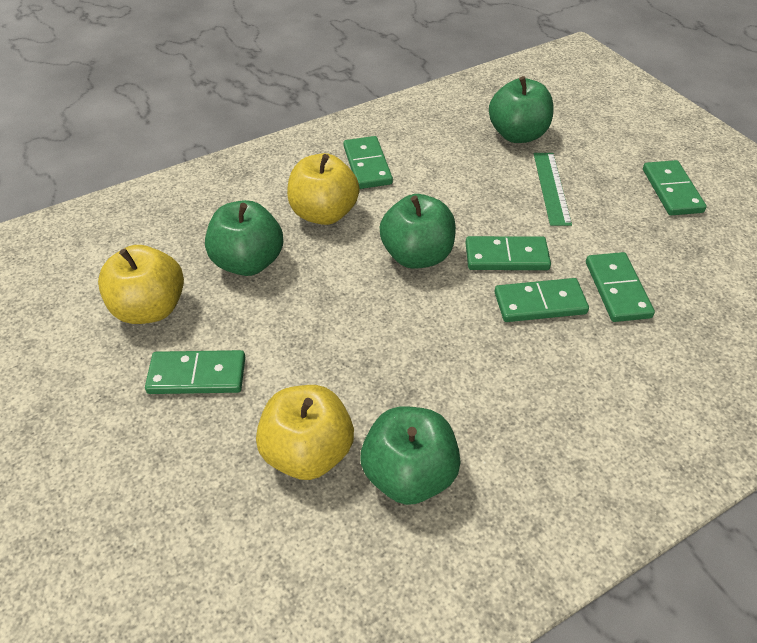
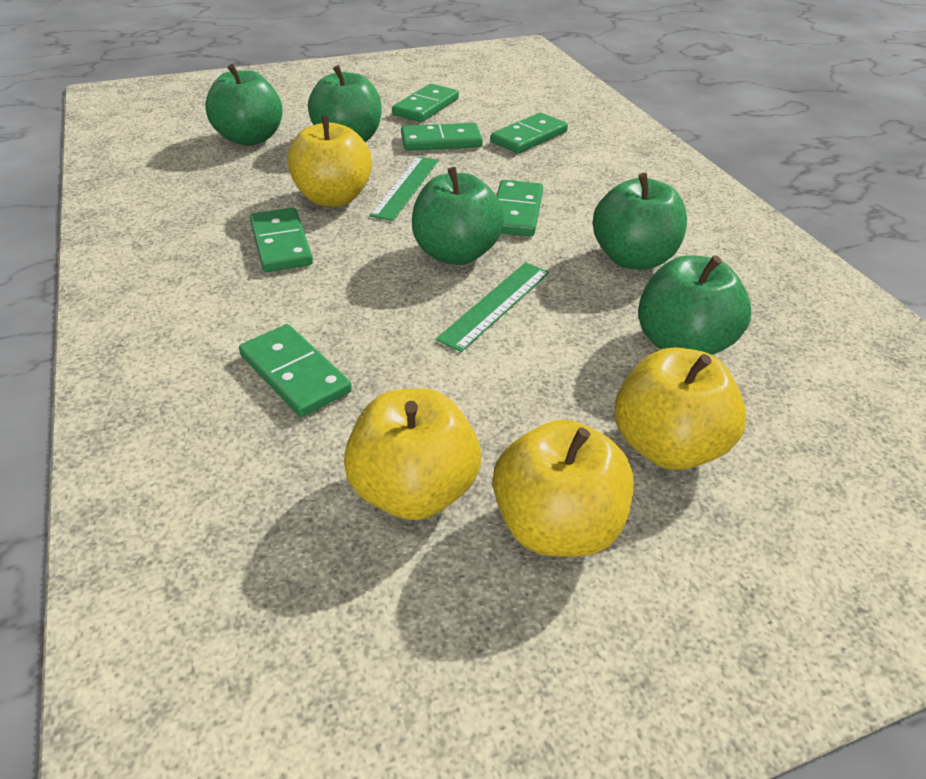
green apple: [205,200,283,276] [361,406,461,505] [380,194,456,269] [489,76,554,143] = 4 -> [205,64,283,146] [308,65,381,142] [412,167,505,265] [593,173,687,269] [638,255,751,355] = 5
green ruler: [534,153,572,226] = 1 -> [369,156,438,221] [436,262,549,352] = 2
yellow apple: [98,245,184,324] [256,385,354,480] [287,153,360,225] = 3 -> [287,116,372,207] [344,388,481,520] [493,419,634,557] [614,347,746,470] = 4

